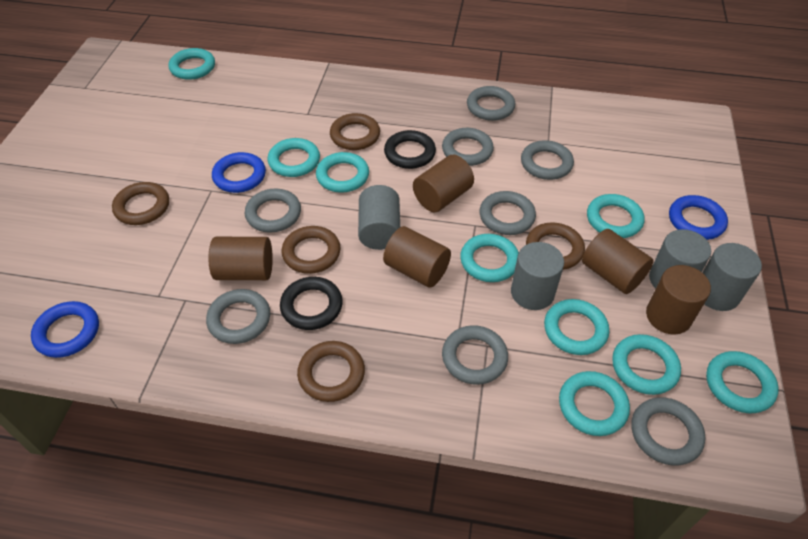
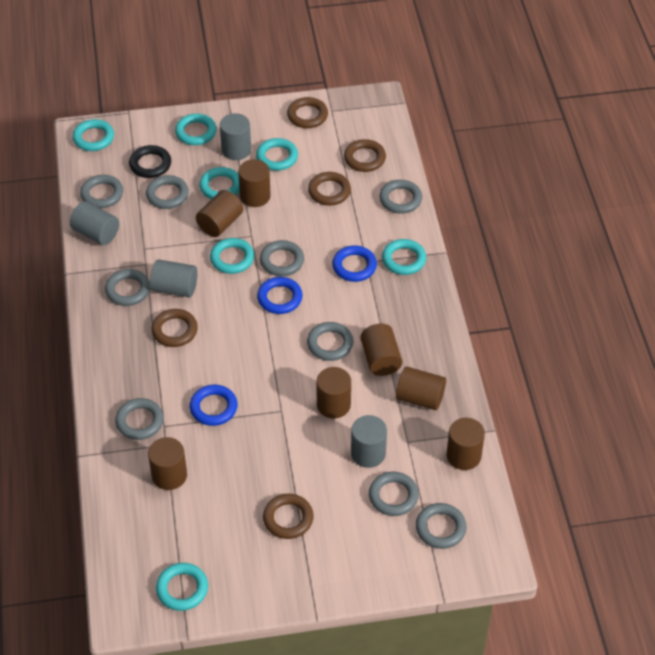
black ring: [280,277,343,330] [384,130,436,169] = 2 -> [129,145,171,178] = 1
brown cylinder: [209,237,273,280] [383,226,451,288] [413,154,474,212] [582,229,654,294] [646,265,711,335] = 5 -> [148,437,187,490] [196,190,243,237] [238,159,271,207] [316,367,351,419] [361,323,402,376] [396,367,446,410] [447,418,485,470] = 7
grey ring: [206,289,270,344] [245,189,301,233] [442,128,494,166] [442,325,508,385] [467,86,515,121] [479,191,536,235] [521,140,574,180] [632,397,705,466] = 8 -> [80,175,123,208] [105,269,150,306] [115,398,164,440] [146,175,189,209] [260,240,304,276] [307,322,353,361] [369,472,419,516] [379,180,422,214] [416,503,467,549] = 9
turquoise ring: [168,48,215,80] [268,138,320,177] [316,152,369,192] [460,234,519,282] [544,299,609,355] [559,371,630,436] [587,194,644,238] [612,334,681,395] [706,351,779,413] = 9 -> [72,119,114,151] [156,563,208,611] [175,114,217,145] [199,167,240,199] [210,238,254,274] [256,138,298,171] [382,239,426,275] = 7

